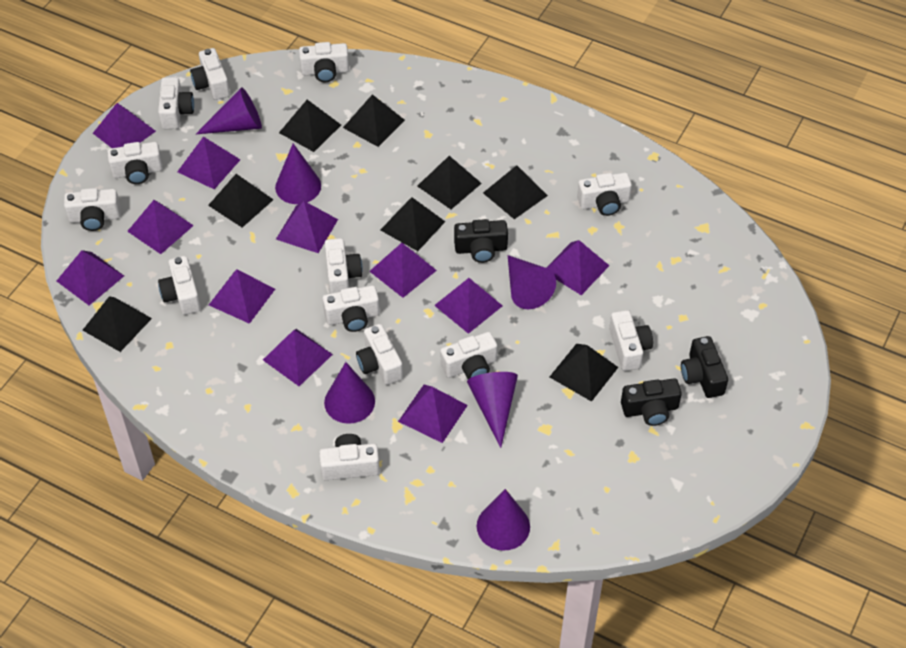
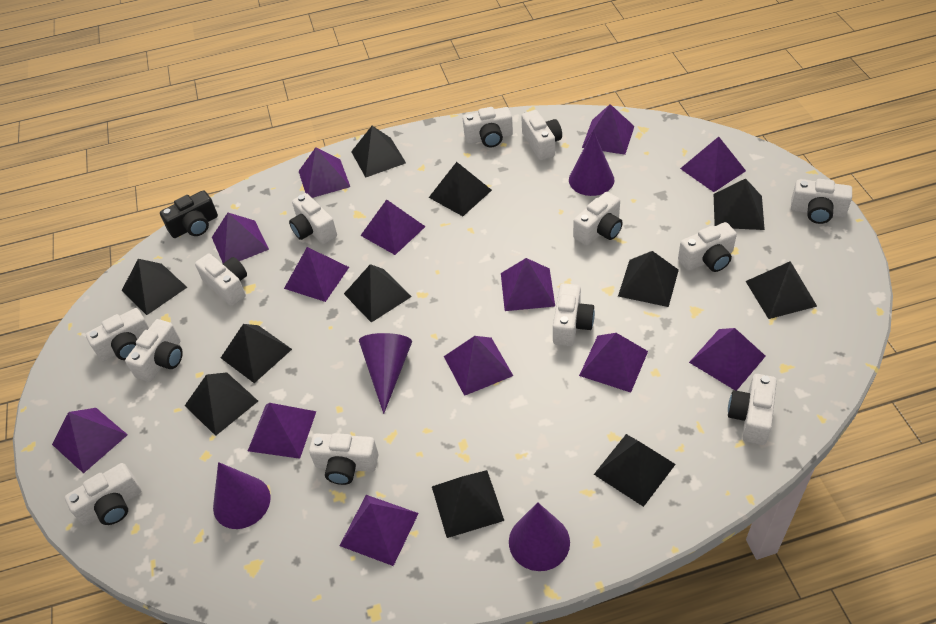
black camera: [454,219,508,263] [621,378,682,426] [681,336,728,398] = 3 -> [160,190,218,238] = 1
black pyramid: [83,297,152,352] [208,174,274,228] [279,100,341,152] [343,94,405,147] [381,197,445,251] [417,156,482,209] [483,165,548,219] [550,344,618,402] = 8 -> [122,259,187,315] [185,372,258,436] [221,324,292,383] [344,264,412,323] [351,126,406,178] [429,162,492,216] [432,470,504,538] [594,434,676,507] [618,251,679,307] [714,178,765,230] [746,261,817,319] = 11
purple cone: [196,87,262,134] [275,144,321,204] [324,362,375,424] [467,372,518,448] [477,489,530,551] [508,255,556,309] = 6 -> [213,462,271,529] [359,333,412,414] [509,502,570,571] [569,131,615,196] = 4
purple pyramid: [57,250,124,305] [93,103,156,148] [127,200,194,254] [177,137,241,189] [209,269,275,324] [263,329,333,386] [276,201,338,253] [369,243,437,298] [398,385,468,443] [434,278,502,334] [546,240,609,295] = 11 -> [52,408,128,473] [212,213,269,263] [248,403,317,459] [284,247,349,302] [299,147,350,198] [340,495,419,566] [360,199,426,255] [444,336,513,396] [501,258,555,311] [579,333,648,393] [582,104,634,155] [680,137,746,192] [689,328,766,391] = 13

